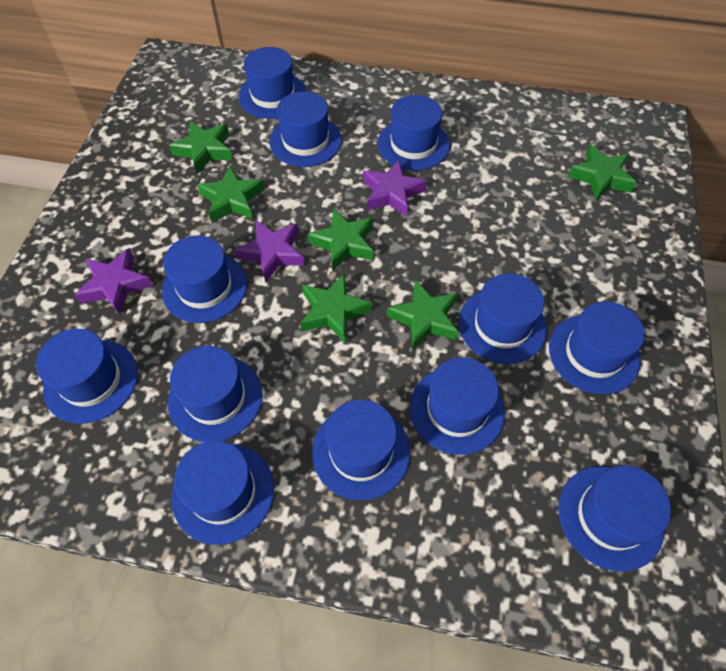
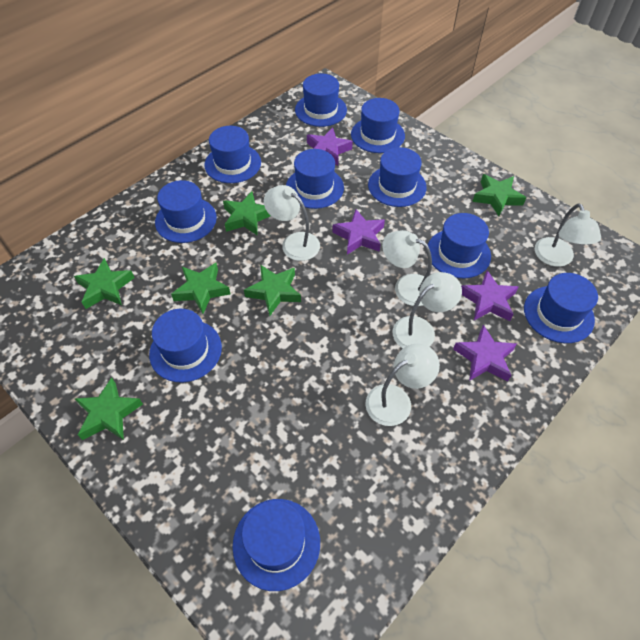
blue hat: [36,329,138,424] [162,236,247,323] [168,346,263,442] [172,441,274,545] [239,47,307,119] [270,92,342,167] [312,400,410,500] [378,95,450,171] [410,357,505,455] [459,273,547,364] [549,301,645,394] [558,466,671,572] = 12 -> [149,309,222,382] [155,180,217,243] [204,126,261,183] [233,499,320,591] [286,149,344,209] [295,74,347,127] [351,98,405,153] [368,147,427,207] [428,213,491,278] [524,273,598,343] = 10
purple star: [75,248,153,315] [234,220,305,282] [363,160,427,217] = 3 -> [307,127,353,166] [332,209,385,255] [453,325,517,382] [461,270,518,321] = 4
white lamp: none = 0 -> [264,185,320,261] [365,344,440,426] [382,230,432,306] [393,272,462,348] [535,203,601,267] = 5

